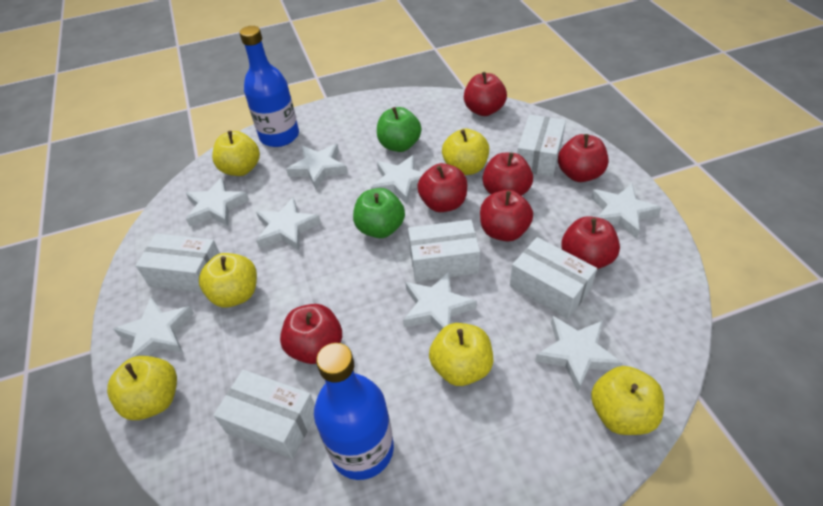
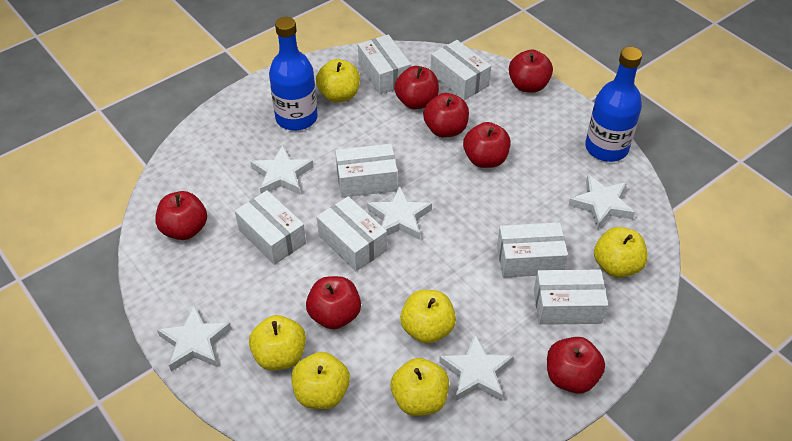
green apple: [353,188,405,238] [377,107,421,152] = 2 -> none = 0
white box: [136,234,220,293] [213,370,315,459] [408,220,480,282] [510,237,597,319] [517,114,566,177] = 5 -> [235,190,306,265] [317,196,387,272] [335,144,398,198] [358,34,411,94] [431,40,491,100] [497,222,568,278] [534,269,608,325] = 7
white star: [113,297,194,359] [186,177,249,226] [256,197,321,251] [286,144,348,189] [371,155,424,204] [403,271,477,331] [535,316,622,392] [591,184,662,239] = 8 -> [157,305,231,372] [250,145,313,195] [367,186,432,240] [439,334,514,401] [568,175,635,230] = 5

